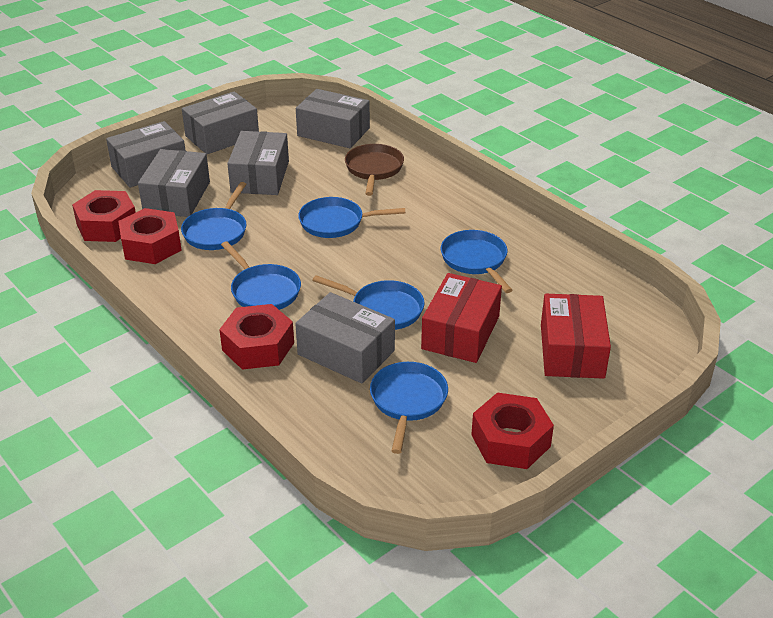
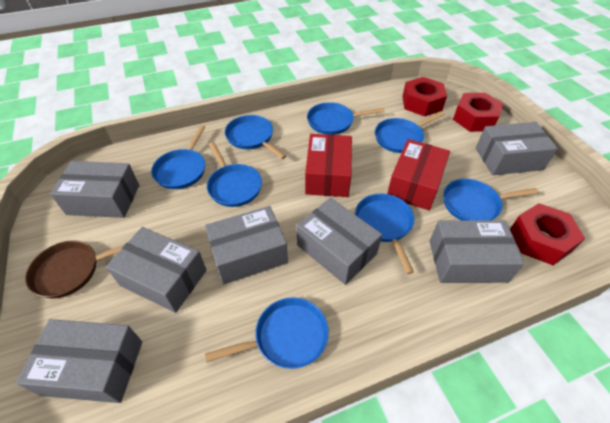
blue pan: [181,182,246,250] [221,241,301,310] [298,197,405,238] [312,275,424,330] [370,362,448,454] [441,230,512,293] = 6 -> [151,125,205,189] [205,297,329,369] [207,142,262,207] [225,115,286,159] [307,102,385,135] [355,193,414,274] [375,111,445,153] [443,179,539,220] = 8
grey box: [106,121,186,188] [138,149,210,217] [182,91,259,154] [227,131,289,195] [295,292,395,384] [296,89,370,148] = 6 -> [16,319,142,403] [50,161,139,218] [106,227,206,313] [205,206,288,284] [296,198,382,285] [429,220,524,283] [476,122,558,175] = 7
red nut: [72,190,136,242] [118,208,182,264] [219,304,294,370] [471,393,554,469] = 4 -> [402,77,447,117] [453,93,503,132] [510,203,585,265] = 3

